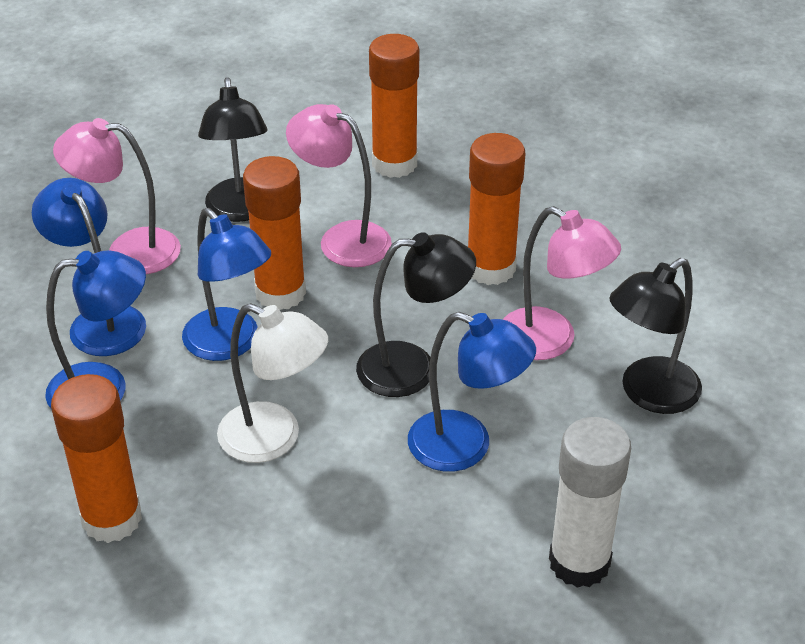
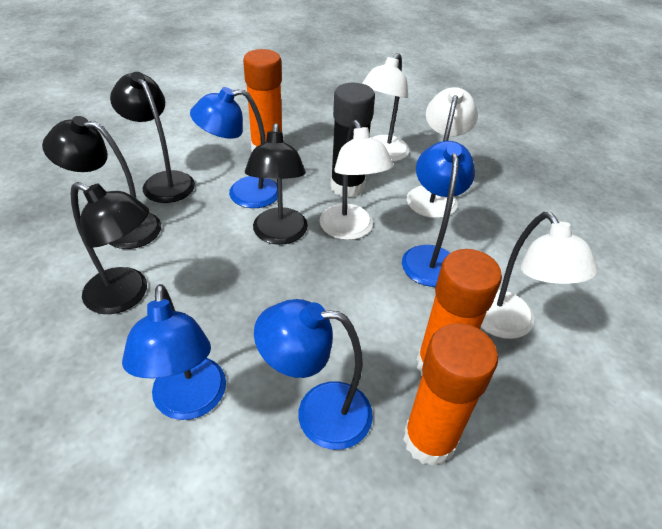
black glue stick: none = 0 -> [330,83,375,198] = 1
black lamp: [198,77,267,222] [356,232,476,397] [609,258,702,414] = 3 -> [42,116,161,249] [70,182,149,314] [110,72,195,203] [245,123,308,245] = 4
orange glue stick: [51,374,142,543] [243,156,306,310] [369,34,419,178] [468,133,525,285] = 4 -> [243,49,282,151] [403,323,498,466] [416,249,502,376] = 3
pink lamp: [53,118,181,274] [286,104,392,267] [503,206,621,360] = 3 -> none = 0
white glue stick: [549,417,631,588] = 1 -> none = 0
white lamp: [217,303,328,463] = 1 -> [320,120,394,240] [362,53,409,162] [407,87,478,218] [481,212,598,339] = 4

